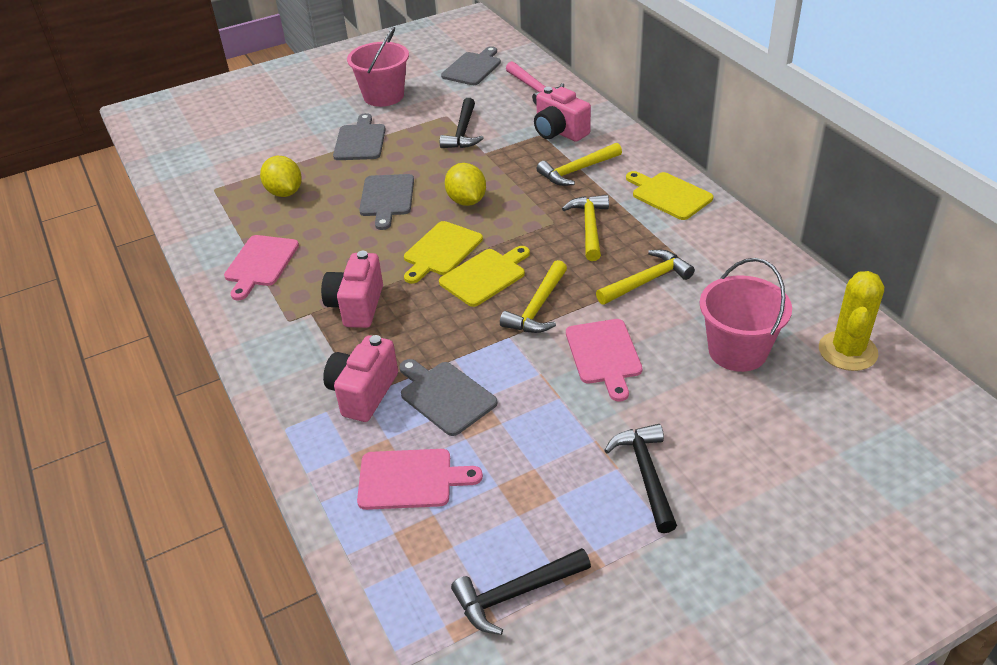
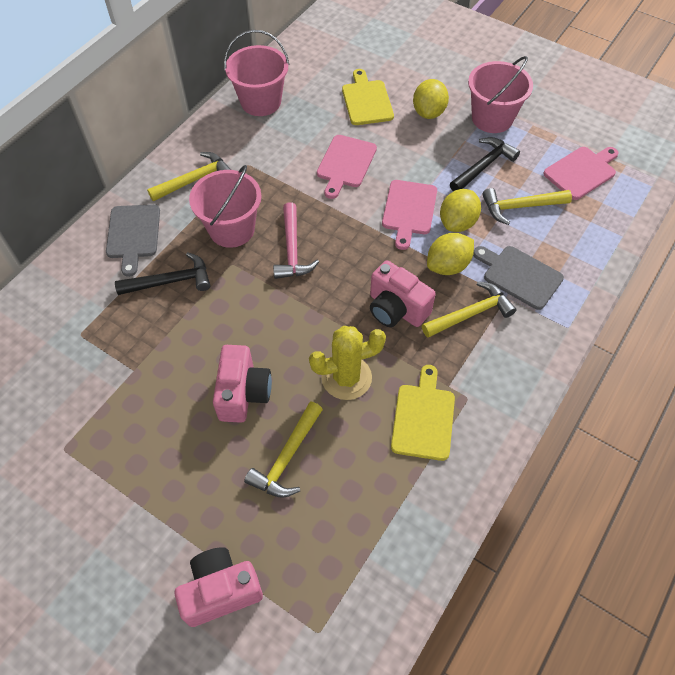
black hammer: [440,98,484,148] [451,548,591,635] [604,424,677,533] = 3 -> [115,252,210,295] [450,137,520,191] = 2
grey cutting board: [333,113,386,160] [359,174,414,230] [399,359,497,436] [441,46,501,85] = 4 -> [106,204,160,277] [473,246,564,310] = 2
pink bucket: [347,27,409,107] [700,258,792,372] = 2 -> [189,165,261,248] [224,30,289,116] [468,56,533,133] = 3
yellow cutting board: [404,221,483,284] [439,246,530,307] [626,171,713,220] = 3 -> [342,69,394,125] [391,365,455,461] = 2
yellow lemon: [260,156,302,197] [445,163,486,206] = 2 -> [413,79,449,119] [427,233,474,275] [440,189,481,232] = 3

